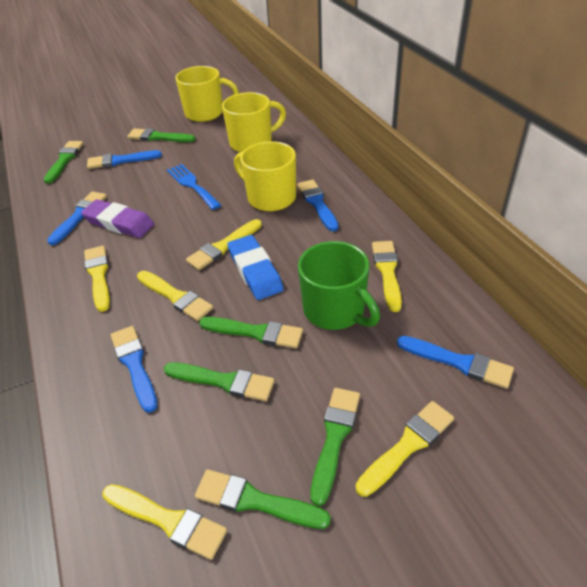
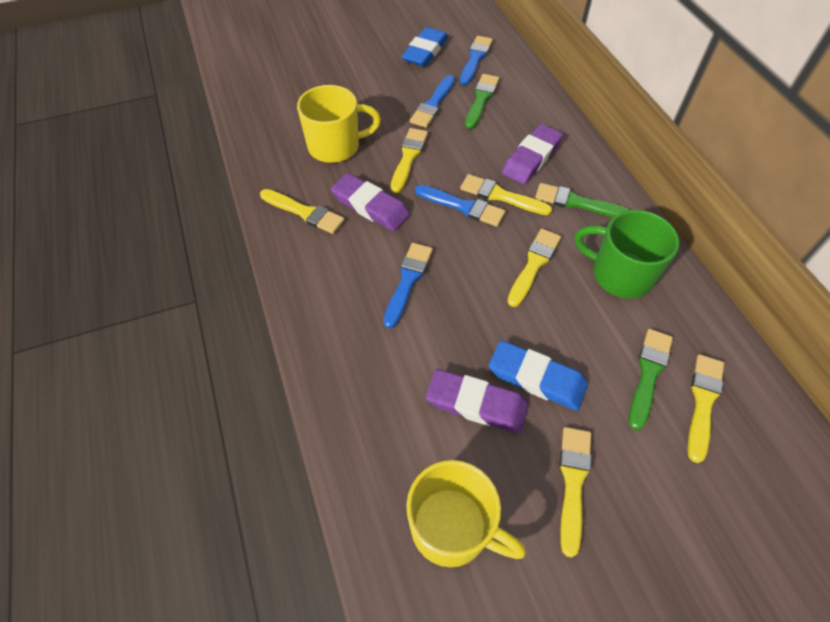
blue brush: [47,191,107,245] [87,150,162,169] [111,326,157,413] [297,179,339,231] [397,336,514,389] = 5 -> [383,243,433,328] [410,75,455,128] [415,185,505,227] [460,36,493,85] = 4
blue eraser: [227,235,284,300] = 1 -> [401,27,448,67] [489,340,588,411] = 2
blue fork: [167,164,221,210] = 1 -> none = 0
green brush: [44,141,84,184] [127,128,196,142] [164,362,275,401] [195,469,331,529] [199,317,303,348] [310,388,360,506] = 6 -> [465,74,499,129] [535,183,629,217] [629,329,673,430] = 3
purple eraser: [81,199,154,238] = 1 -> [331,173,410,231] [426,369,528,434] [502,124,563,184] = 3
yellow mug: [176,66,239,122] [222,92,286,152] [234,141,296,211] = 3 -> [297,85,381,163] [406,460,526,567] = 2

